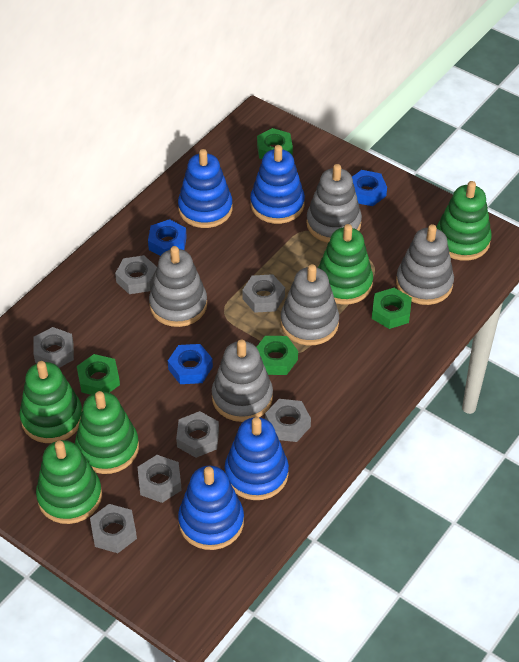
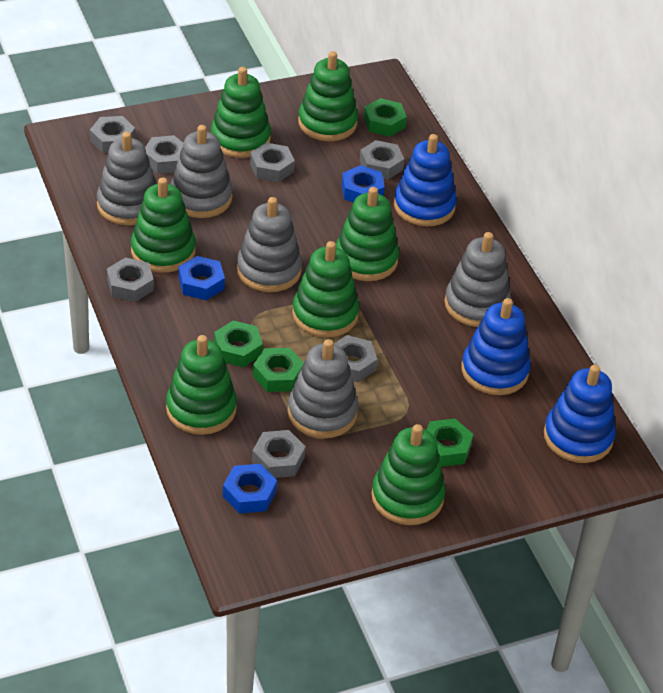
blue stacking toy: [178,149,233,228] [178,466,244,550] [225,417,289,500] [250,145,305,224] = 4 -> [394,134,457,227] [461,298,531,395] [544,364,616,463] = 3
green stacking toy: [20,361,82,443] [36,440,102,524] [75,391,139,474] [318,224,373,305] [436,181,492,261] = 5 -> [131,177,196,273] [166,335,237,435] [211,67,271,158] [292,241,359,338] [298,51,358,141] [336,187,399,281] [371,424,446,525] = 7

